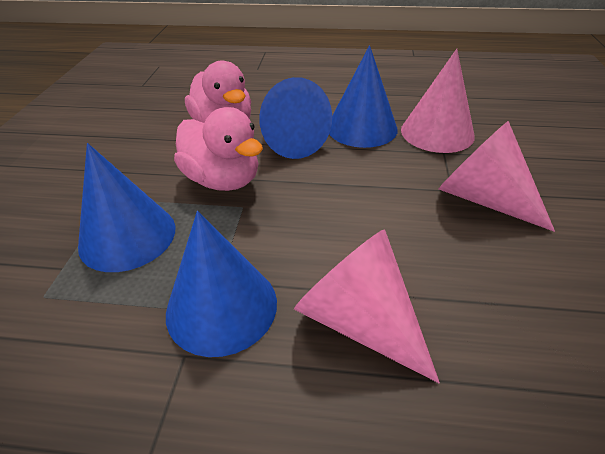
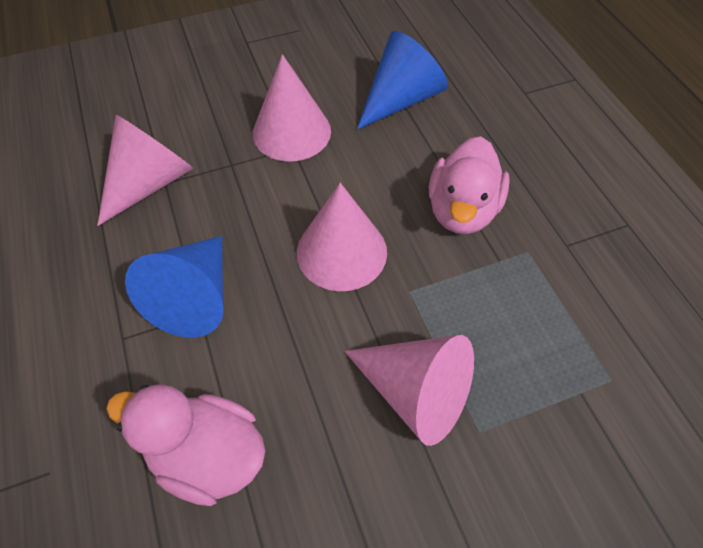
blue cone: [78,143,175,272] [166,211,277,357] [259,77,332,159] [329,45,398,148] = 4 -> [125,236,223,338] [357,31,448,130] = 2
pink cone: [294,229,440,383] [401,49,475,153] [439,121,555,232] = 3 -> [97,115,194,226] [253,54,331,162] [297,183,387,291] [344,335,474,446] = 4

